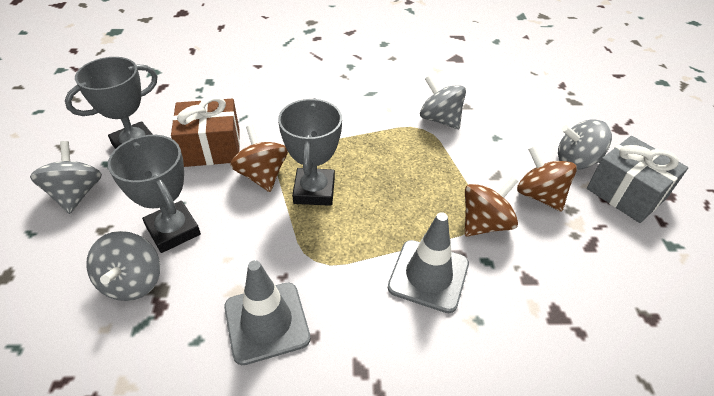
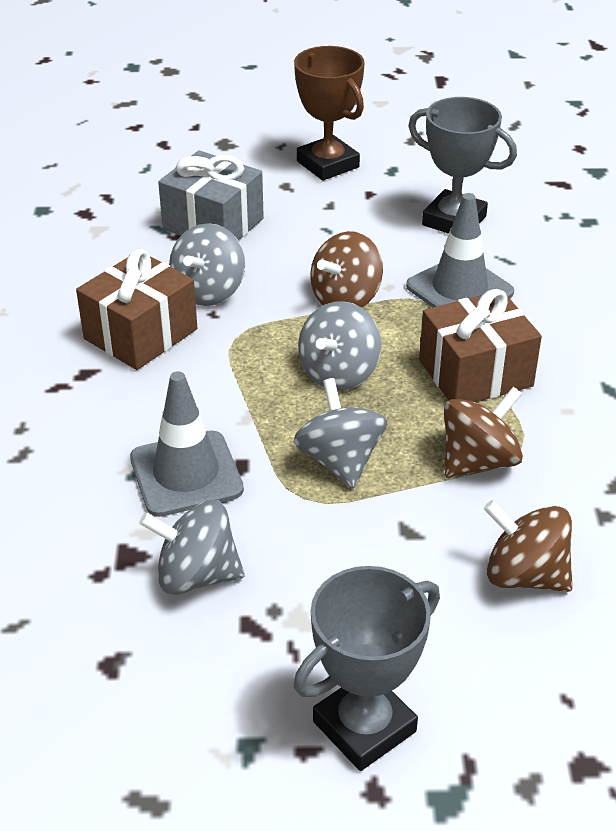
brown gift: [171,96,240,167] = 1 -> [76,249,197,370] [419,289,542,402] = 2
brown trophy: none = 0 -> [294,46,365,181] = 1
grey trophy: [65,57,158,149] [108,135,201,253] [278,98,342,206] = 3 -> [294,566,440,771] [408,97,517,234] = 2

